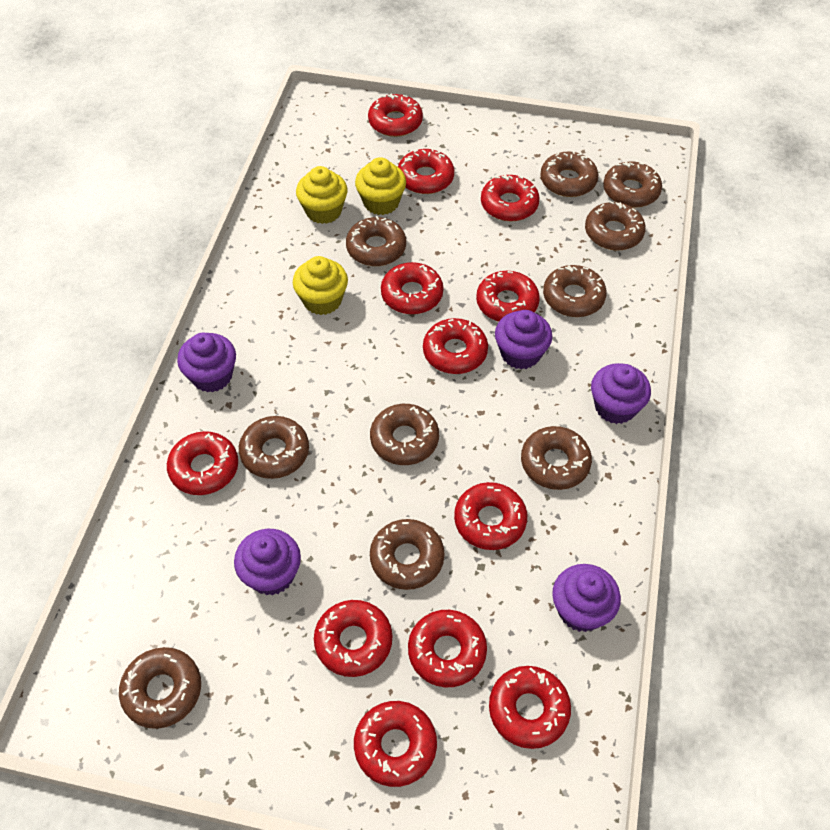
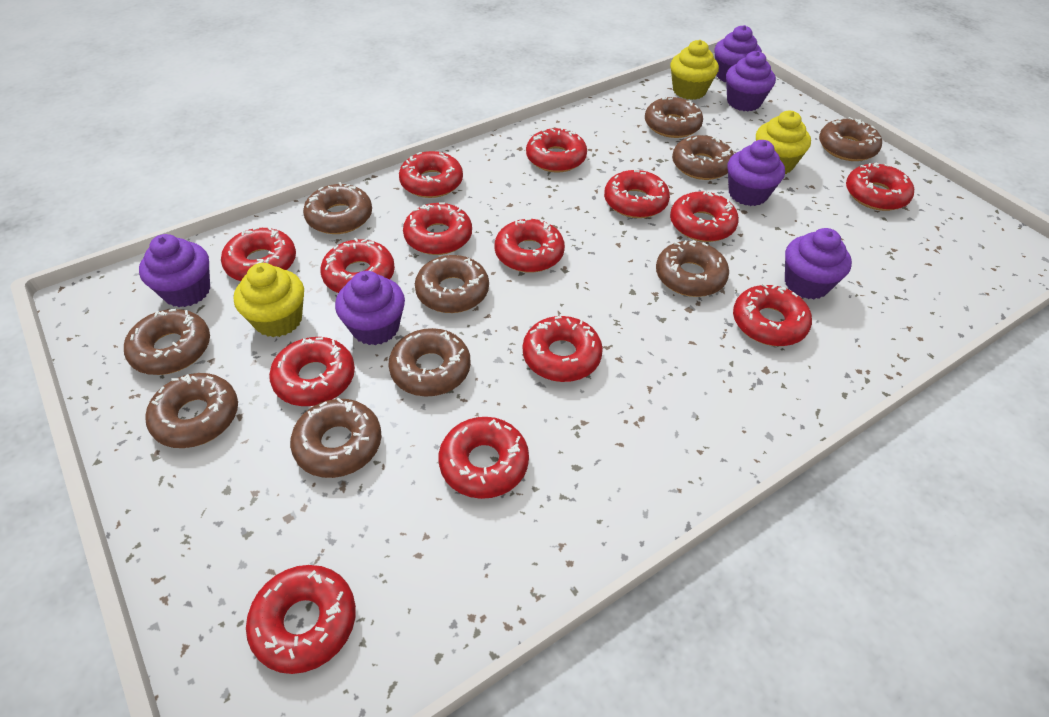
purple cupcake: [177,333,236,392] [234,529,301,595] [495,310,552,369] [552,564,621,632] [591,363,651,424] = 5 -> [139,234,210,307] [335,271,405,345] [714,25,762,82] [726,51,776,111] [728,140,785,206] [785,228,852,299] = 6
red donut: [167,431,238,495] [314,600,392,677] [354,701,437,787] [368,94,423,137] [381,262,443,314] [398,148,454,194] [408,610,487,687] [423,318,488,374] [454,482,527,550] [476,271,540,322] [481,174,540,221] [489,666,571,749] = 12 -> [221,227,296,281] [246,565,356,674] [269,337,355,406] [320,238,395,293] [399,151,463,198] [403,202,472,255] [439,417,529,499] [495,218,565,273] [523,316,603,382] [526,127,587,172] [604,170,670,218] [670,191,739,242] [733,283,812,346] [846,163,914,211] = 14

